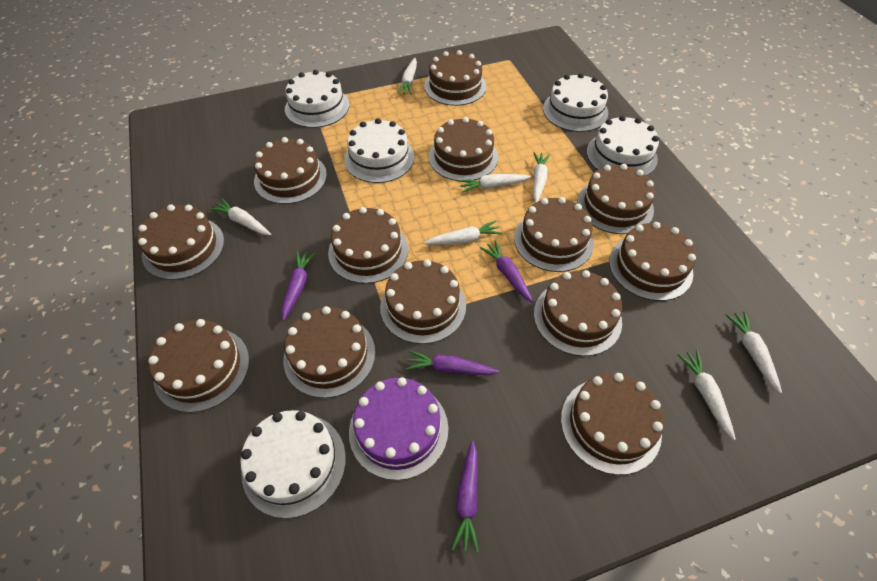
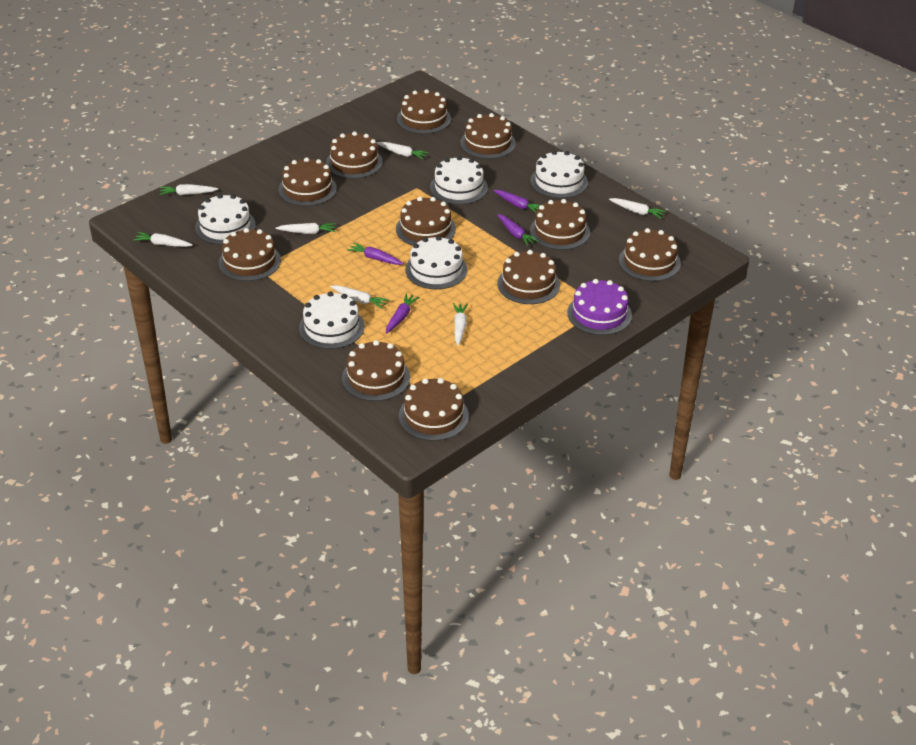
brown cake: [137,205,224,280] [148,319,249,413] [254,137,327,204] [284,306,375,398] [328,207,408,284] [380,259,466,344] [424,50,486,106] [429,117,498,181] [514,197,594,272] [534,270,622,356] [561,373,664,475] [577,164,655,234] [609,222,696,301] = 13 -> [219,228,281,281] [279,157,337,206] [326,132,383,179] [342,340,410,401] [396,197,456,245] [397,89,451,134] [399,378,469,441] [460,113,516,159] [497,250,560,304] [530,199,590,250] [619,228,681,281] = 11

